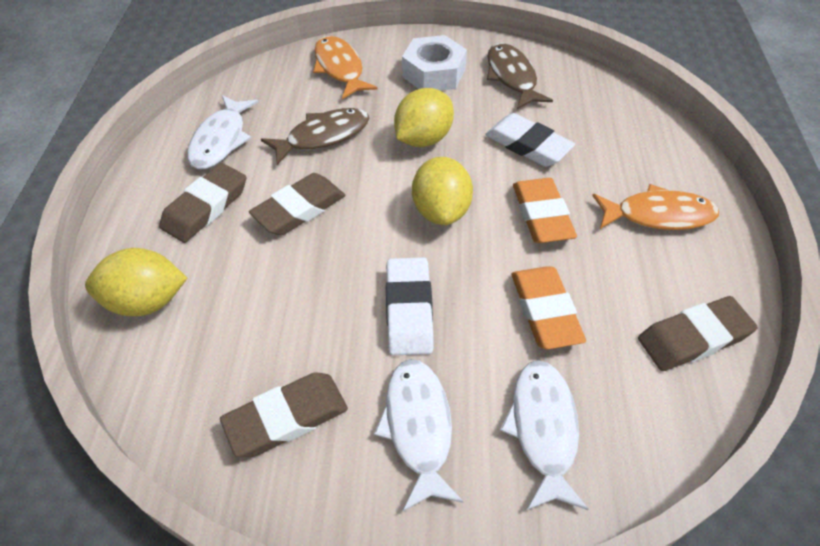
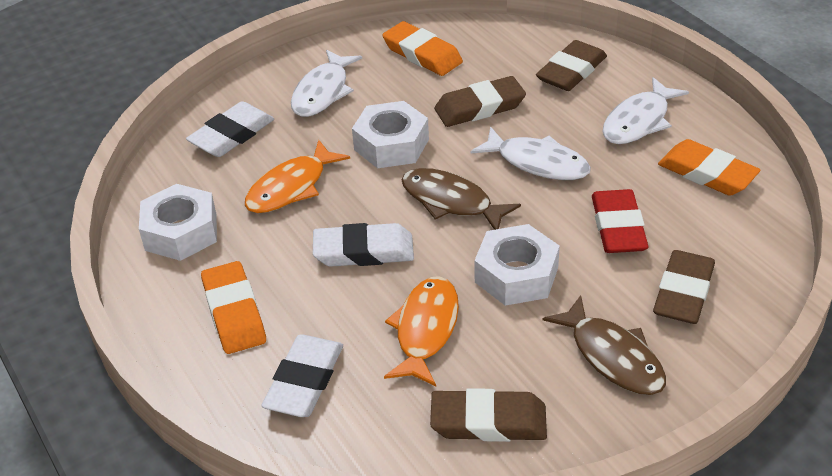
orange eraser: [511,266,586,350] [513,178,577,243] = 2 -> [201,261,266,354] [382,21,463,76] [658,139,760,196] = 3
red eraser: none = 0 -> [592,189,649,253] = 1
white eraser: [386,257,434,355] [485,113,575,167] = 2 -> [186,101,274,157] [262,334,343,417] [313,223,414,267] = 3
white nut: [402,35,467,91] = 1 -> [139,184,217,261] [352,101,429,168] [474,224,560,306] = 3
yellow lemon: [85,248,187,316] [394,88,454,147] [412,157,473,225] = 3 -> none = 0

